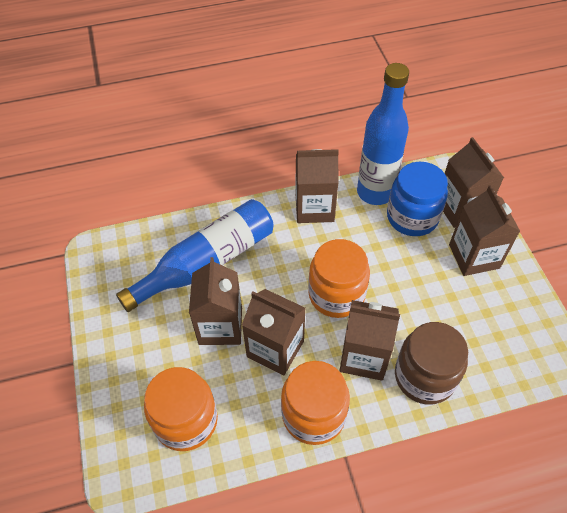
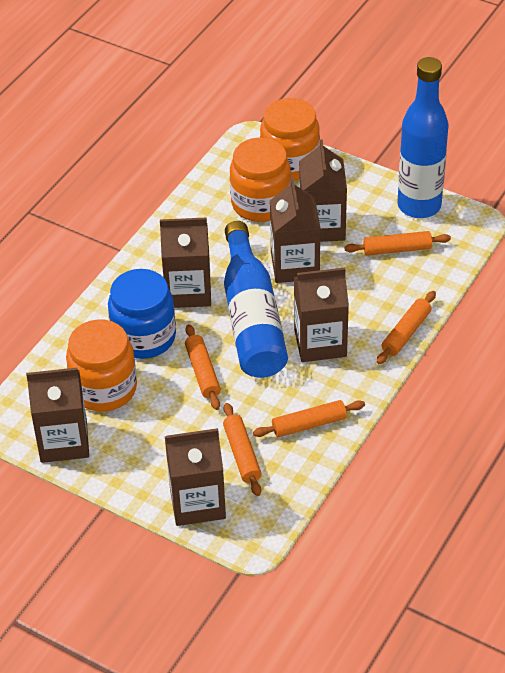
brown jar: [395,322,468,405] = 1 -> none = 0
orange rolling pin: none = 0 -> [185,324,221,410] [223,403,261,496] [253,400,365,437] [344,231,451,256] [377,291,436,364] = 5

